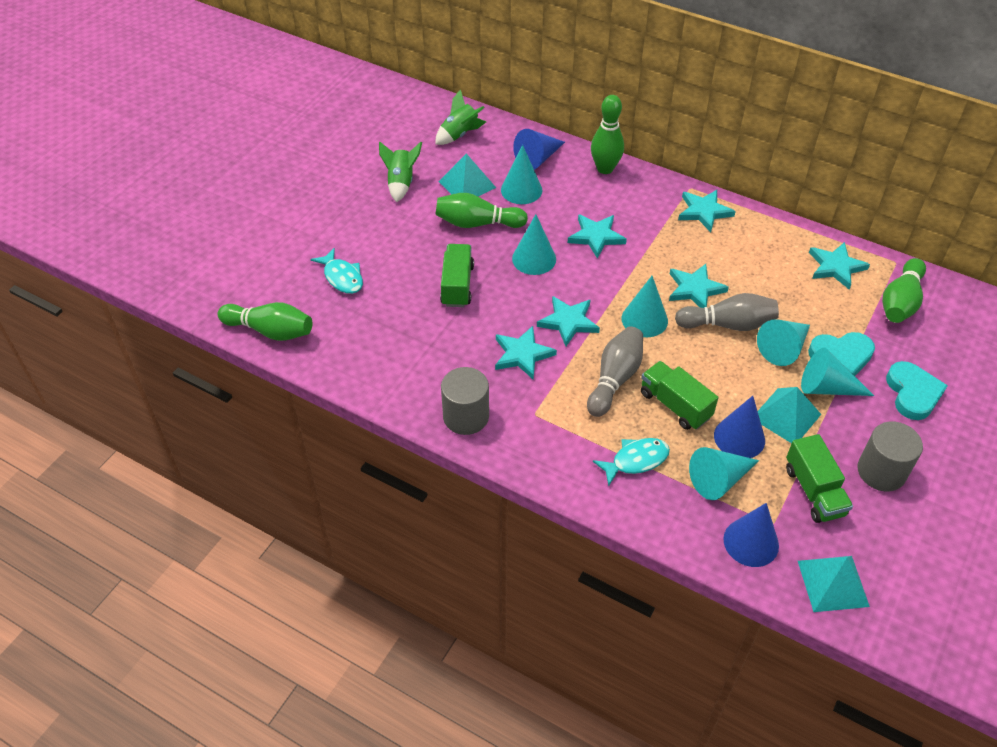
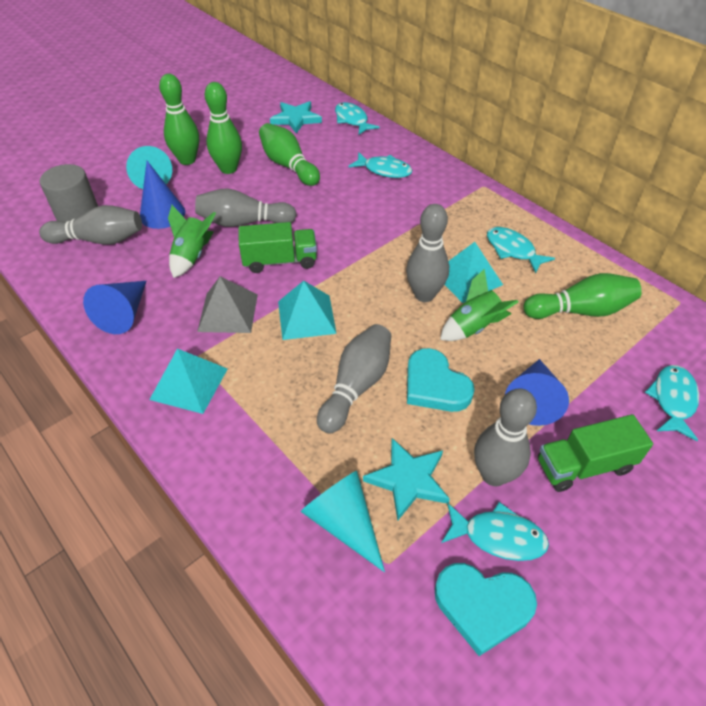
green truck: [440,244,474,307] [641,361,718,430] [786,434,853,523] = 3 -> [238,222,317,273] [538,414,653,492] = 2
grey bowling pin: [587,326,643,417] [675,293,779,331] = 2 -> [39,205,142,245] [195,188,297,227] [317,324,391,434] [406,204,449,302] [474,388,537,486] = 5
grey cylinder: [441,367,489,435] [858,422,923,491] = 2 -> [40,164,98,222] = 1
grey pyramid: none = 0 -> [197,276,258,333] = 1
turquoise cone: [501,145,542,204] [512,214,556,275] [622,276,668,337] [689,447,759,500] [757,319,810,366] [801,348,874,396] = 6 -> [126,146,172,189] [300,471,385,572] = 2
turquoise fish: [311,248,363,294] [593,438,670,487] = 2 -> [335,102,380,134] [348,152,412,178] [441,502,549,561] [487,227,555,274] [645,365,699,441] = 5
turquoise star: [495,326,557,379] [537,296,600,346] [568,214,627,259] [669,264,729,308] [678,190,736,232] [809,242,870,289] = 6 -> [270,101,322,134] [363,438,450,521] = 2

